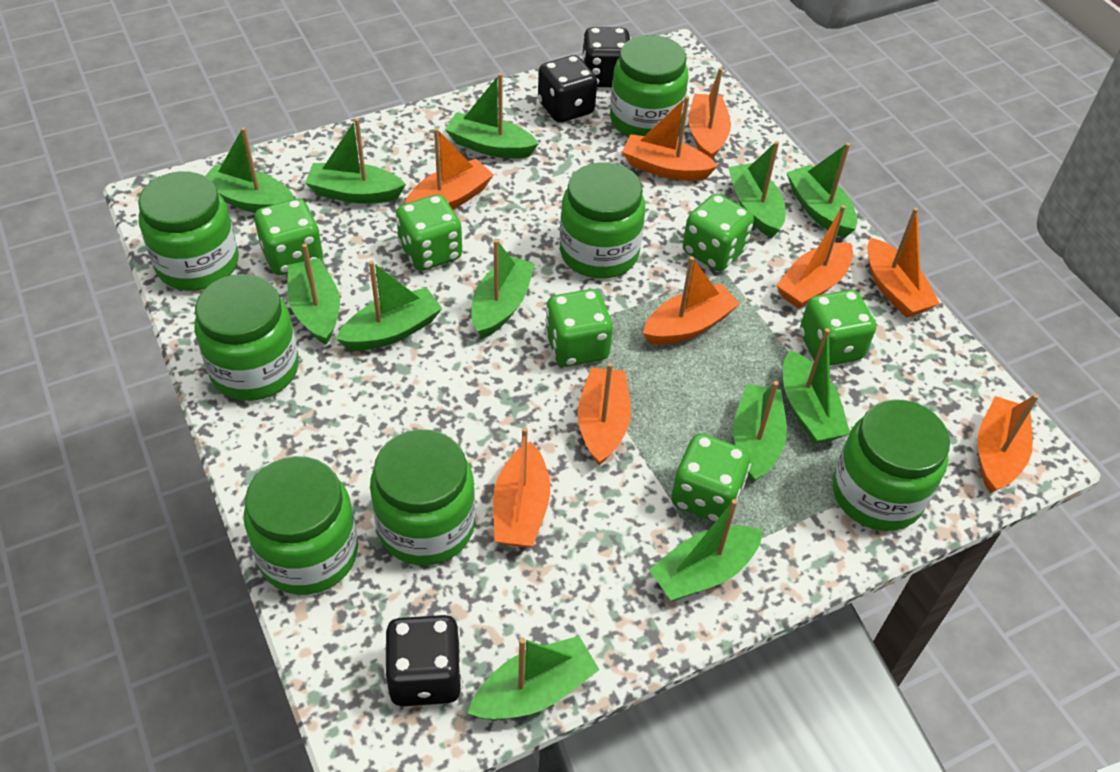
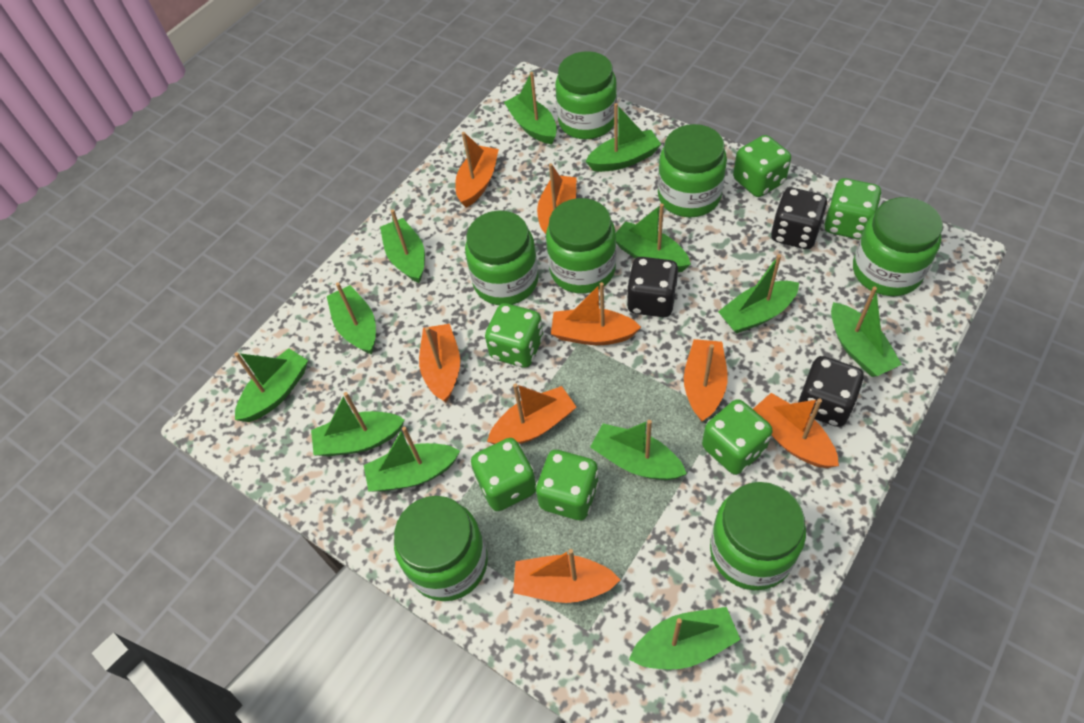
orange boat: [405,128,494,210] [493,427,550,548] [578,363,631,466] [622,96,718,181] [643,256,740,345] [689,67,731,159] [776,205,853,309] [867,208,940,318] [978,394,1039,493] = 9 -> [419,324,460,402] [455,132,499,208] [487,383,576,444] [513,549,620,603] [537,163,577,234] [551,282,641,345] [684,339,728,422] [753,393,839,468] = 8

